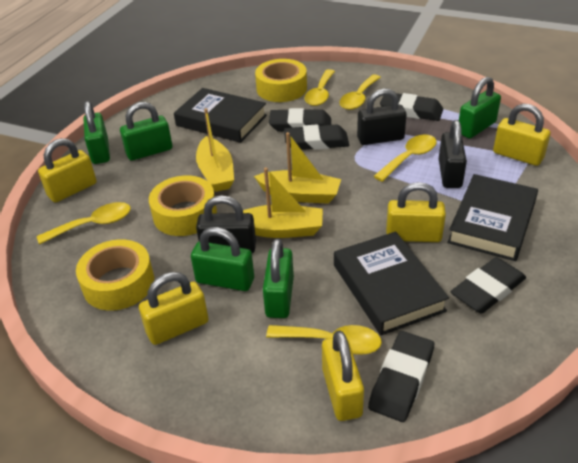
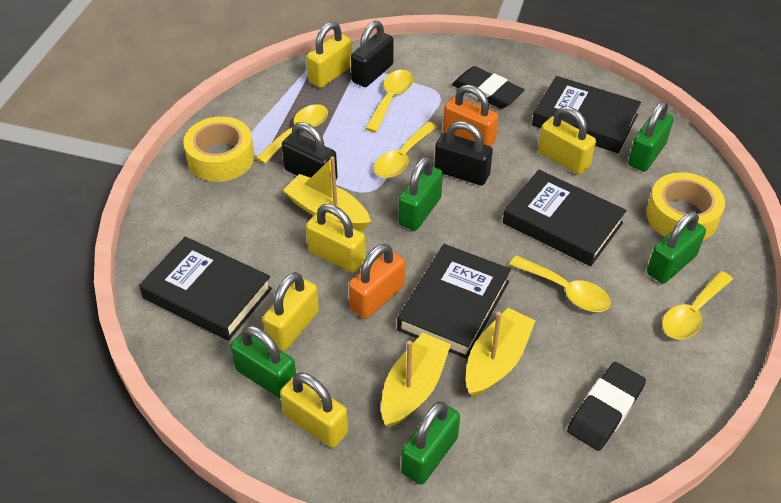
black book: [174,88,267,143] [334,232,449,336] [447,174,538,261] = 3 -> [139,237,272,341] [397,244,511,359] [503,170,627,266] [532,76,641,153] = 4
black eraser: [269,108,331,132] [284,125,349,150] [368,331,434,422] [380,93,443,121] [450,257,526,314] = 5 -> [452,66,524,109] [567,362,646,451] = 2
orange padlock: none = 0 -> [349,244,405,319] [443,85,498,147] = 2
yellow tape: [76,239,154,311] [149,175,217,236] [255,59,307,102] = 3 -> [183,116,254,182] [646,172,725,241] = 2

